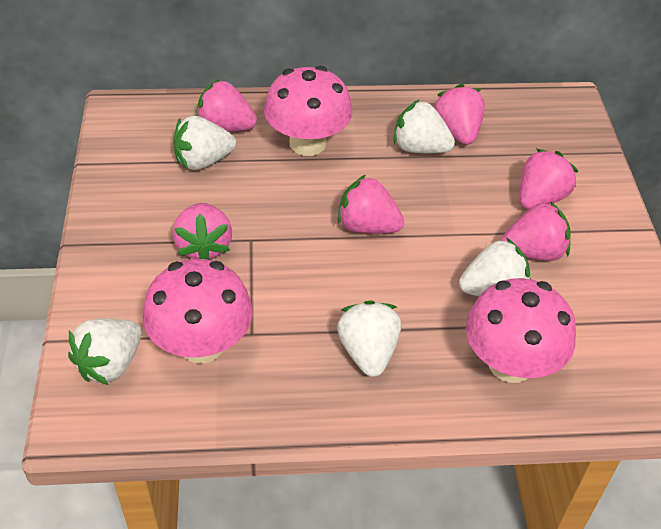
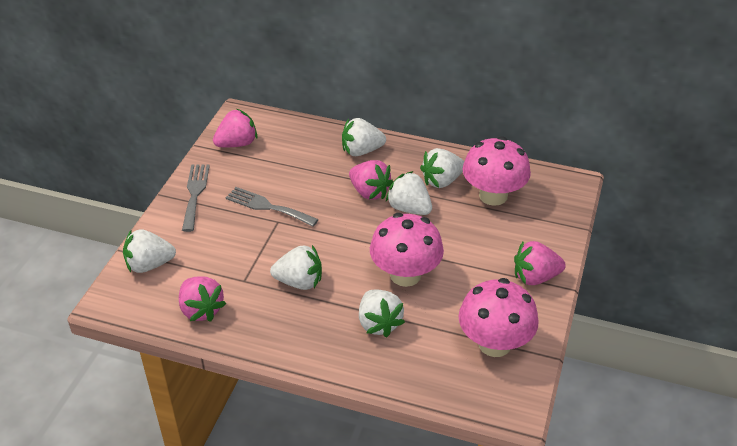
grey fork: none = 0 -> [182,165,210,232] [226,187,319,227] = 2
pink strawberry: [173,203,232,260] [196,80,257,132] [338,175,404,234] [434,84,485,145] [501,201,571,261] [520,149,578,209] = 6 -> [179,277,226,322] [213,109,257,147] [349,160,393,200] [514,241,566,285] = 4
white strawberry: [68,318,142,385] [173,116,236,170] [337,301,401,377] [393,100,455,153] [459,237,530,296] = 5 -> [123,229,176,273] [270,245,322,290] [342,118,386,156] [359,289,405,337] [386,171,432,215] [420,148,464,188] = 6

